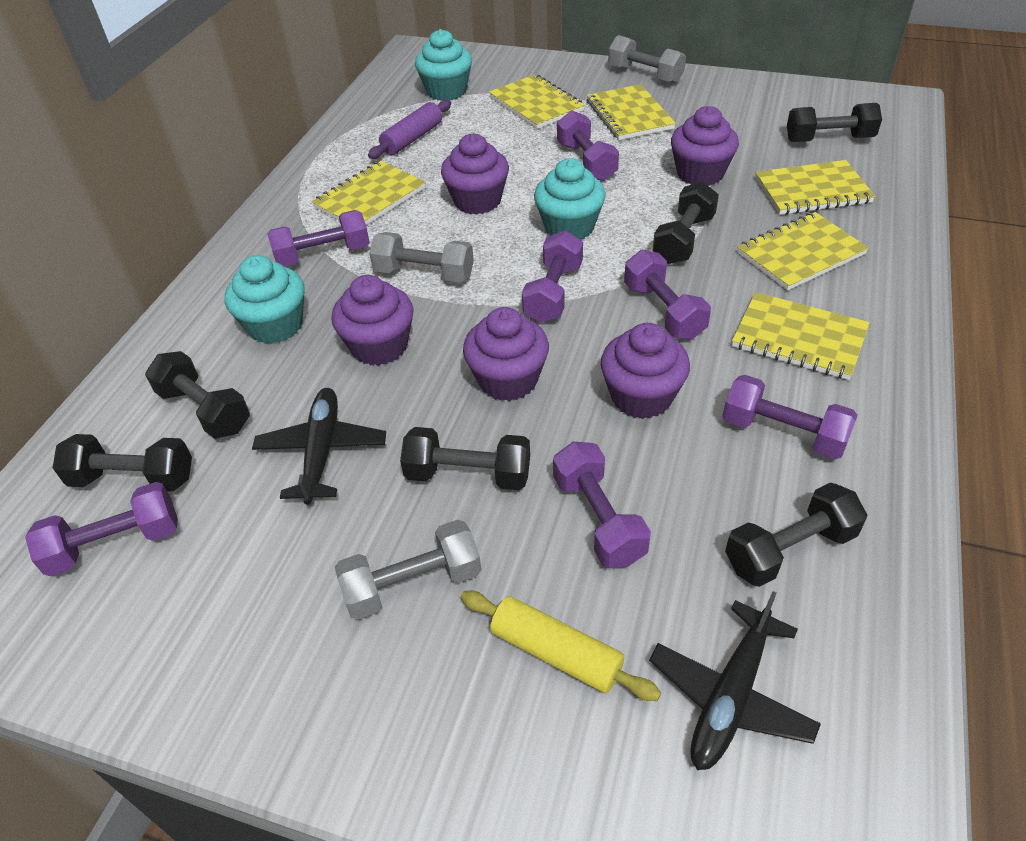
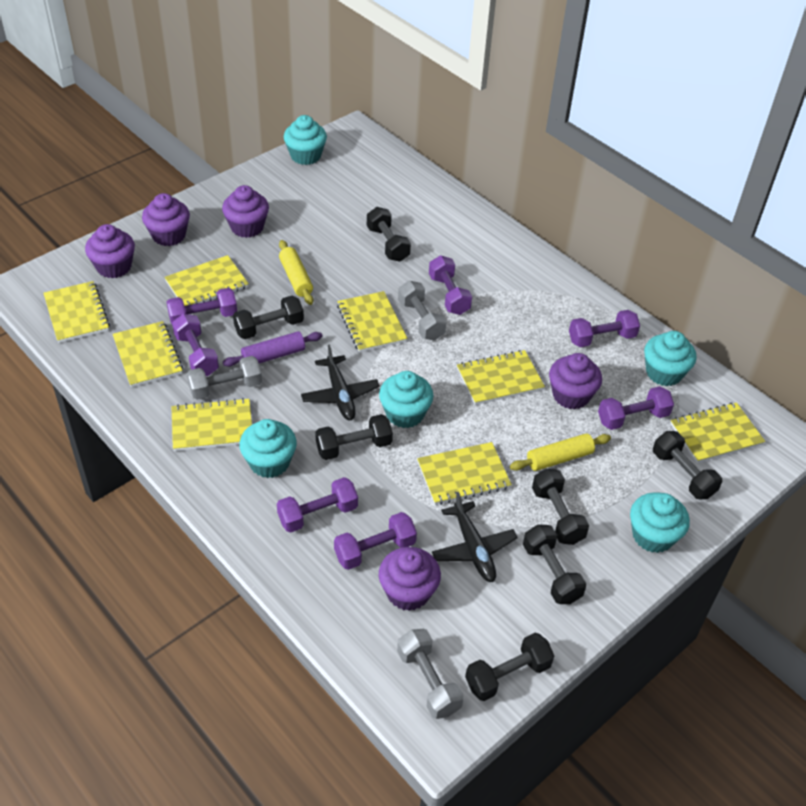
black dumbbell: [53,434,192,492] [145,351,250,439] [400,427,530,490] [653,182,719,264] [725,482,867,587] [787,103,882,142] = 6 -> [233,296,304,339] [315,414,393,460] [367,207,411,262] [465,633,554,701] [523,524,586,604] [532,468,589,545] [653,431,722,500] = 7
turquoise cupcake: [224,255,305,344] [415,29,472,101] [534,158,606,239] = 3 -> [239,419,297,478] [284,115,327,165] [379,371,433,428] [630,492,690,553] [644,331,697,386] = 5
yellow notebook: [312,161,426,225] [489,74,585,129] [587,84,676,140] [732,292,870,380] [737,212,869,291] [755,160,876,215] = 6 -> [43,281,110,343] [113,321,183,387] [164,255,249,306] [171,398,252,451] [337,291,407,352] [417,442,512,505] [457,350,545,405] [670,402,765,463] = 8
yellow rolling pin: [460,591,661,701] = 1 -> [279,240,313,305] [510,433,611,471] = 2

